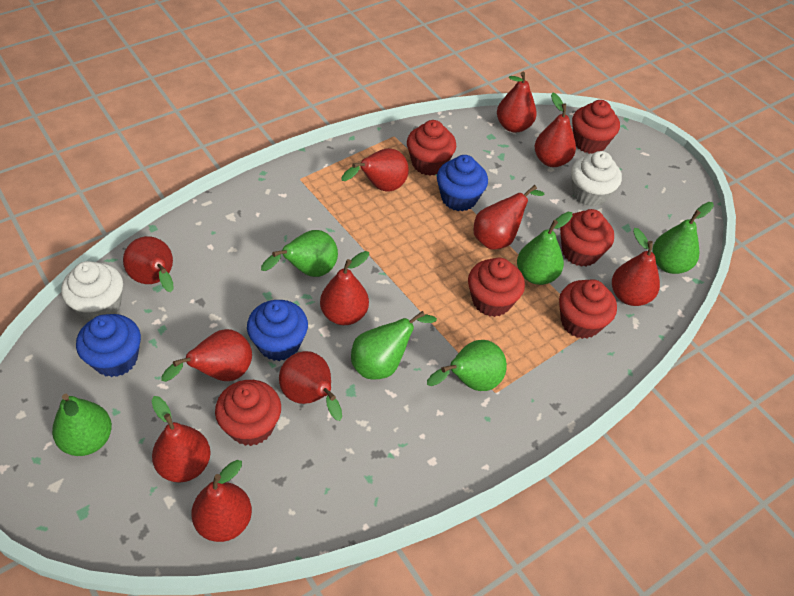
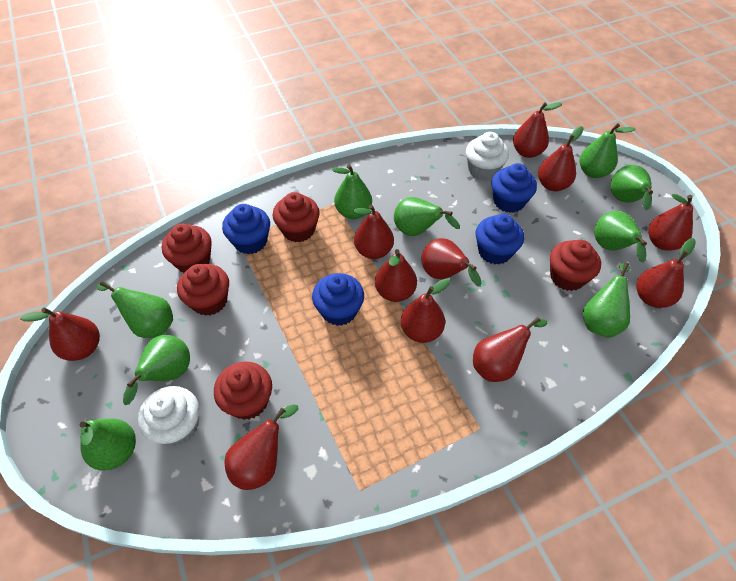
blue cupcake: [76,314,141,377] [247,300,308,361] [437,155,488,211] = 3 -> [222,204,270,254] [312,273,364,326] [476,214,524,264] [491,163,537,213] = 4
green pear: [52,394,112,456] [261,230,338,277] [351,311,437,379] [427,340,507,391] [517,212,572,285] [652,202,714,274] = 6 -> [80,418,136,470] [97,281,173,338] [123,335,190,405] [332,164,372,219] [394,197,460,236] [580,123,636,178] [583,263,630,338] [594,211,647,263] [611,165,653,210] = 9
red cupcake: [215,380,281,446] [407,120,456,176] [468,258,525,317] [559,279,617,339] [560,209,614,267] [572,100,620,154] = 6 -> [162,223,212,273] [177,264,229,316] [214,362,272,420] [273,192,320,242] [550,240,601,291] = 5

